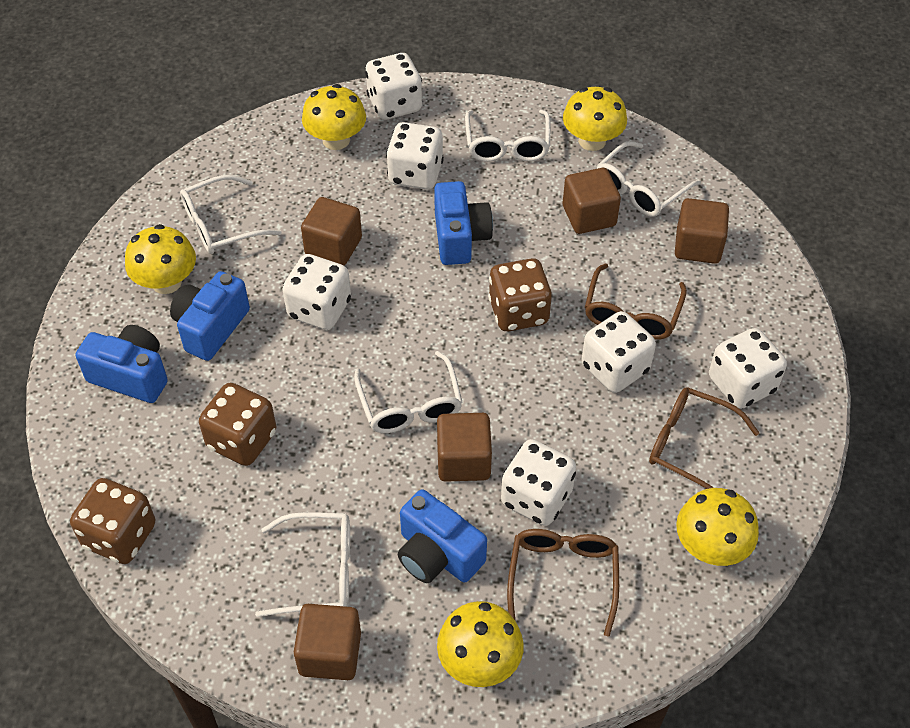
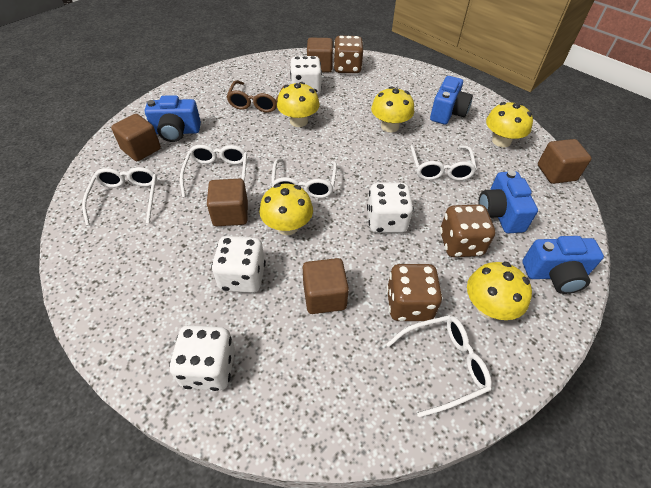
brown glasses: [507,529,619,637] [585,263,687,340] [649,388,759,489] = 3 -> [226,80,284,112] = 1
white dice: [282,254,351,330] [365,53,422,120] [386,122,444,190] [501,439,576,526] [582,311,656,393] [709,328,787,409] = 6 -> [169,325,235,391] [211,236,266,293] [290,56,322,95] [367,183,414,233] = 4

